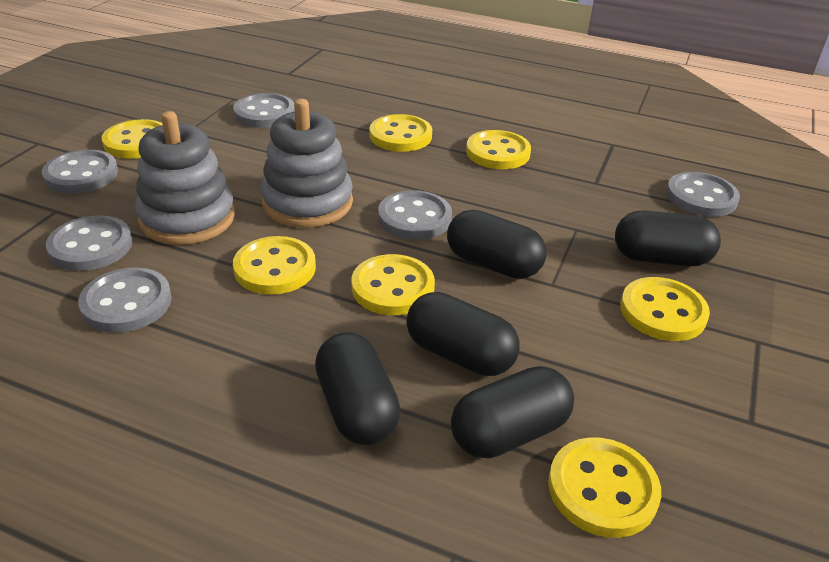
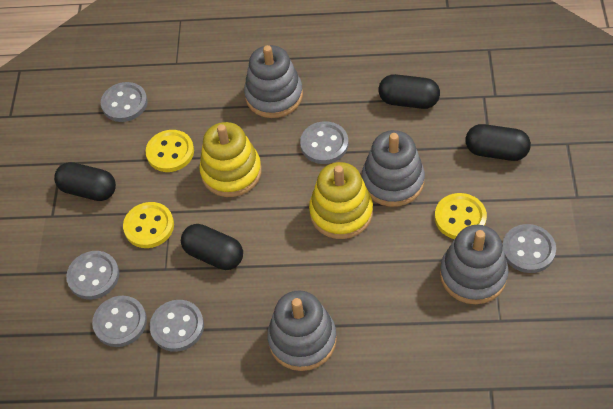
black capsule: [315,332,400,445] [406,292,520,376] [447,210,547,279] [451,366,574,458] [615,211,721,266] = 5 -> [54,162,116,201] [181,224,243,270] [379,74,440,109] [466,124,531,161] = 4
grey stacking toy: [135,111,235,245] [261,99,353,228] = 2 -> [244,45,303,118] [267,291,337,371] [362,130,425,207] [440,225,509,304] = 4
yellow button: [102,119,163,159] [233,236,316,295] [352,254,435,315] [370,114,432,152] [466,130,531,169] [548,437,661,538] [620,277,710,341] = 7 -> [123,202,174,248] [146,130,194,172] [435,193,487,239] = 3
yellow stacking toy: none = 0 -> [199,122,262,197] [309,162,373,239] = 2

